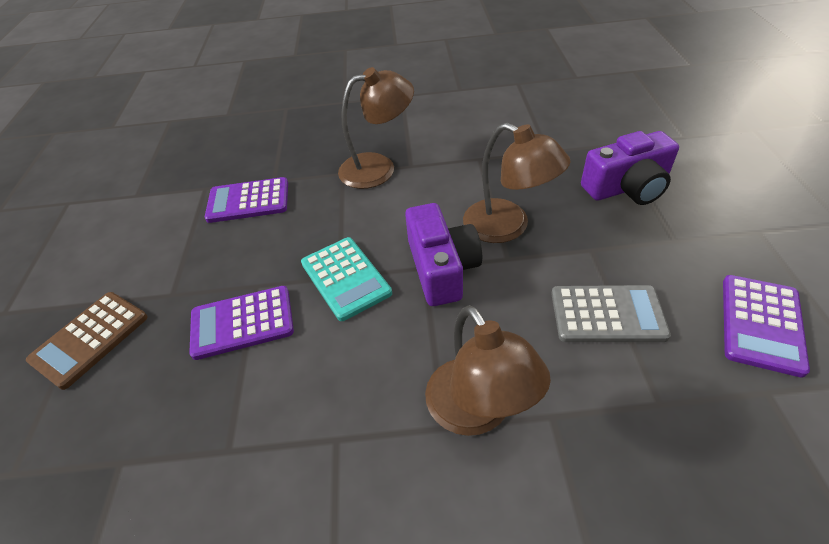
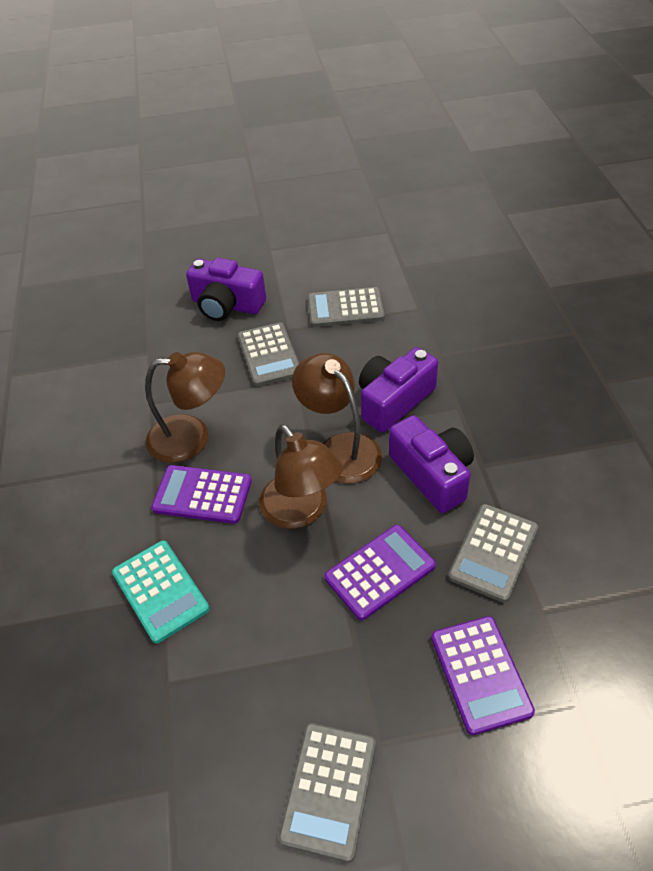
brown calculator: [26,292,147,390] = 1 -> none = 0
grey calculator: [551,285,671,342] = 1 -> [238,322,299,386] [278,723,376,862] [308,287,385,327] [448,504,538,603] = 4
purple camera: [405,203,482,306] [581,131,679,205] = 2 -> [186,258,266,321] [359,347,438,433] [389,415,474,513] = 3

